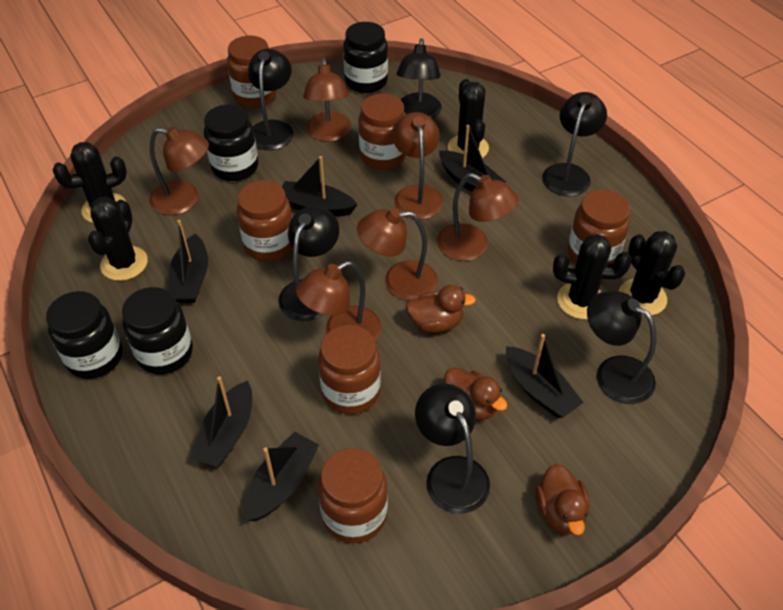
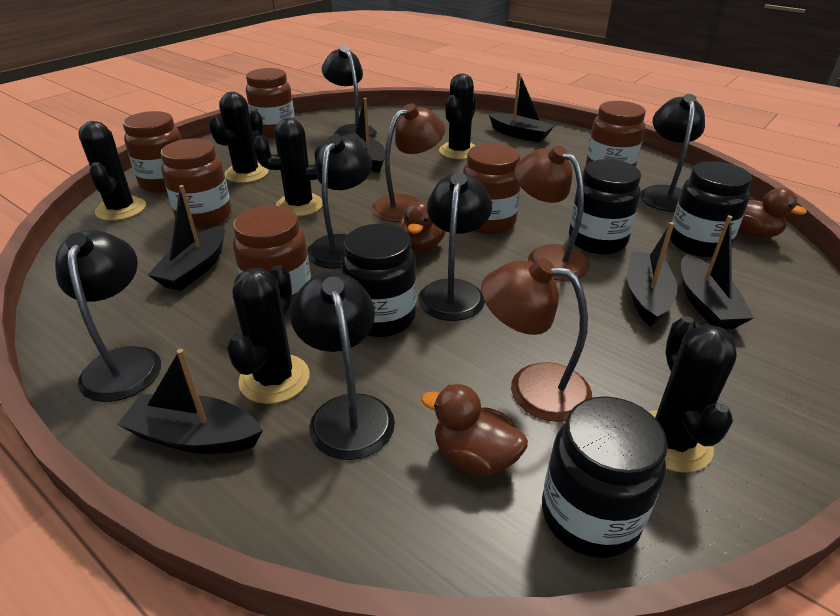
black cactus: [53,142,127,223] [88,197,148,281] [448,79,489,158] [553,234,632,319] [619,231,685,316] = 5 -> [78,121,146,221] [209,92,268,183] [227,265,310,404] [253,118,323,217] [439,74,476,159] [649,316,737,473] = 6
brown lamp: [149,126,209,215] [296,261,382,341] [303,58,351,142] [357,208,438,301] [392,112,443,220] [437,173,519,261] = 6 -> [371,103,445,222] [481,258,592,422] [514,145,590,281] = 3

